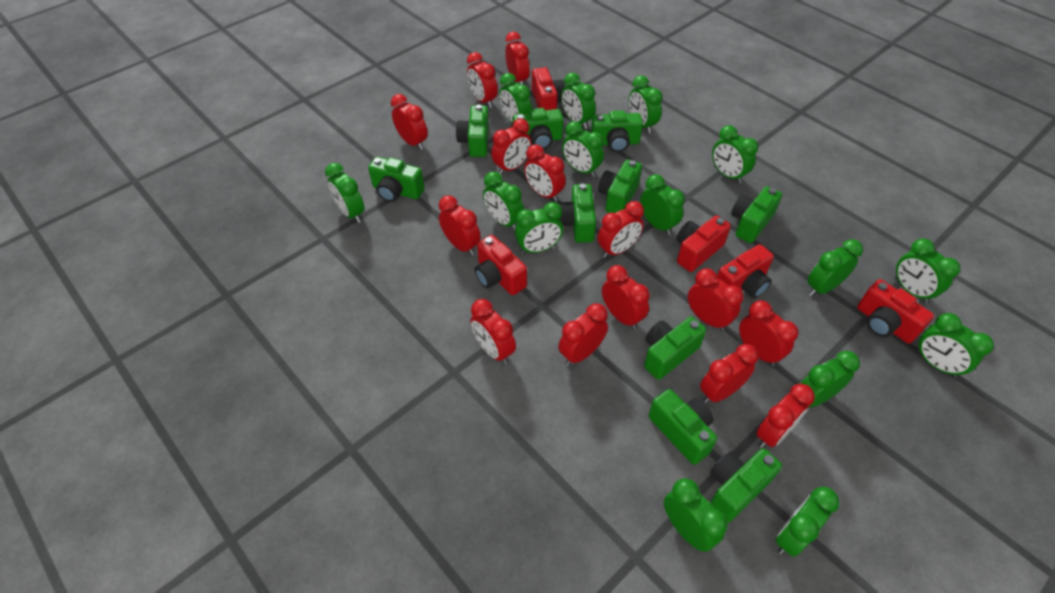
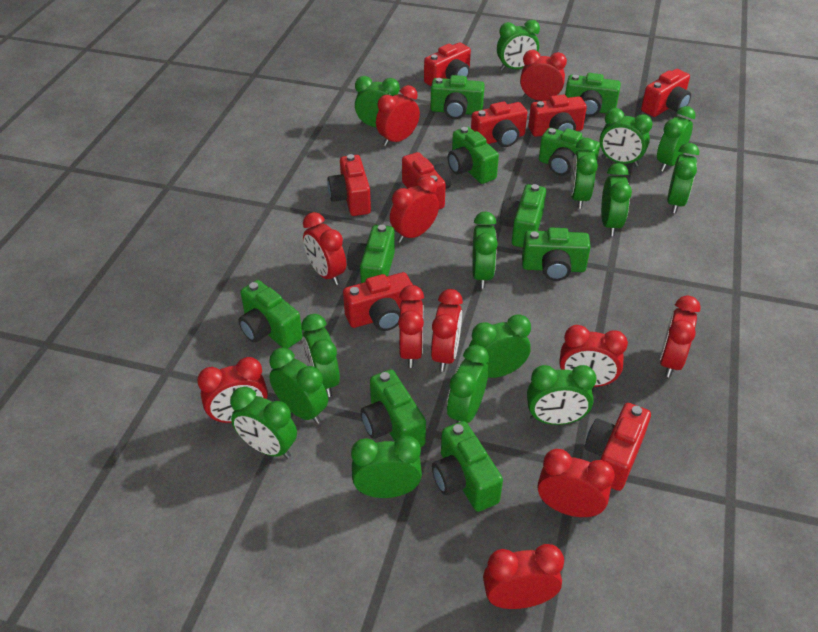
red camera: [475,235,527,295] [532,67,565,110] [676,215,731,272] [717,244,774,298] [857,279,934,344] = 5 -> [327,154,371,216] [343,272,413,331] [402,152,452,209] [424,42,471,86] [471,101,527,147] [528,94,587,137] [585,403,651,491] [641,69,691,117] = 8
red clock: [391,94,428,150] [439,195,481,255] [467,52,498,108] [470,299,516,364] [491,119,532,175] [505,32,530,85] [524,144,566,202] [558,303,608,366] [598,201,644,258] [602,265,650,329] [688,269,744,331] [700,344,758,403] [739,300,798,366] [756,383,815,448] = 14 -> [197,357,268,424] [303,212,346,285] [376,85,420,146] [390,176,439,243] [398,285,424,368] [431,289,463,372] [483,544,564,609] [520,50,567,101] [538,449,615,517] [559,325,628,387] [660,296,701,377] = 11

